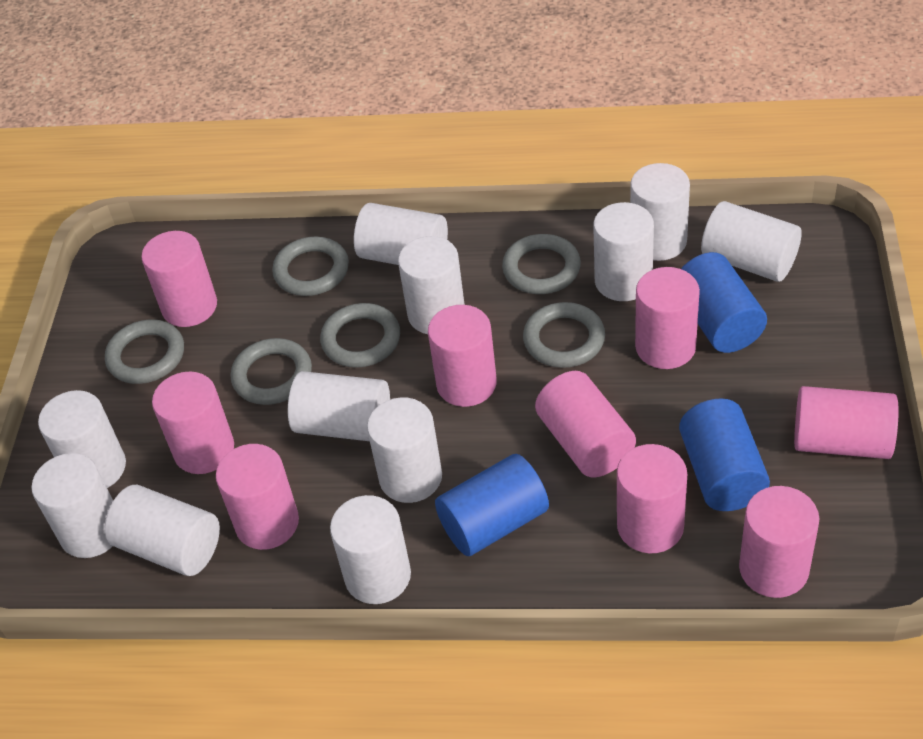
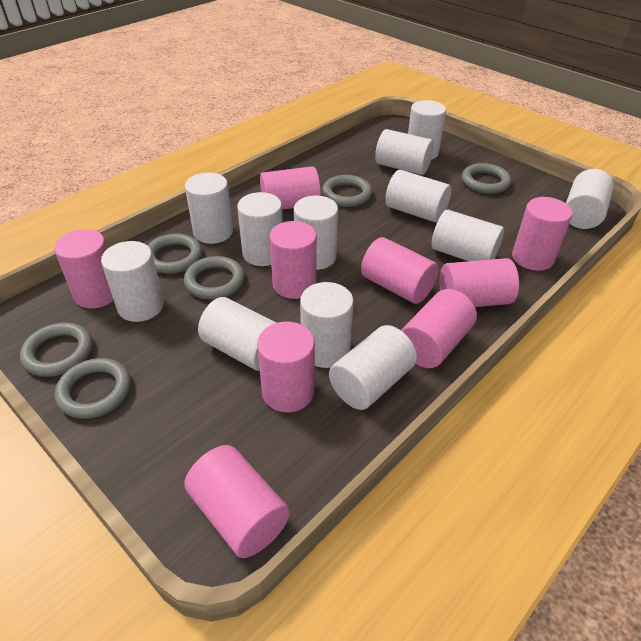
blue cylinder: [435,454,549,556] [679,398,770,511] [681,252,767,353] = 3 -> none = 0
white cylinder: [31,453,113,558] [38,390,126,488] [105,485,220,576] [288,371,390,441] [330,495,411,604] [354,203,448,265] [367,397,442,503] [398,236,465,334] [593,202,654,301] [630,163,690,261] [701,201,802,282] = 11 -> [101,241,164,322] [185,173,233,244] [198,297,276,371] [237,192,283,266] [294,196,338,270] [300,282,354,368] [329,325,417,410] [375,129,434,175] [385,170,451,223] [408,100,446,160] [431,210,504,261] [566,169,614,229] = 12

